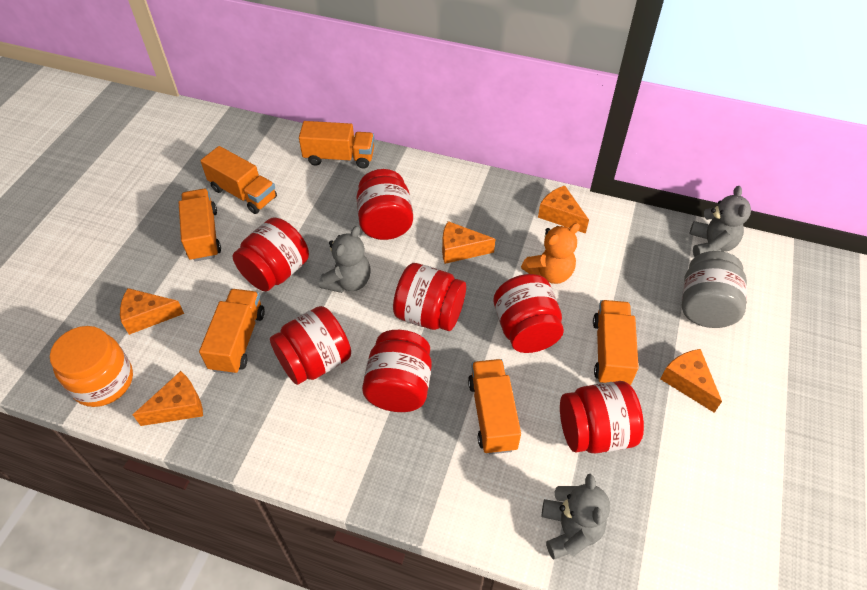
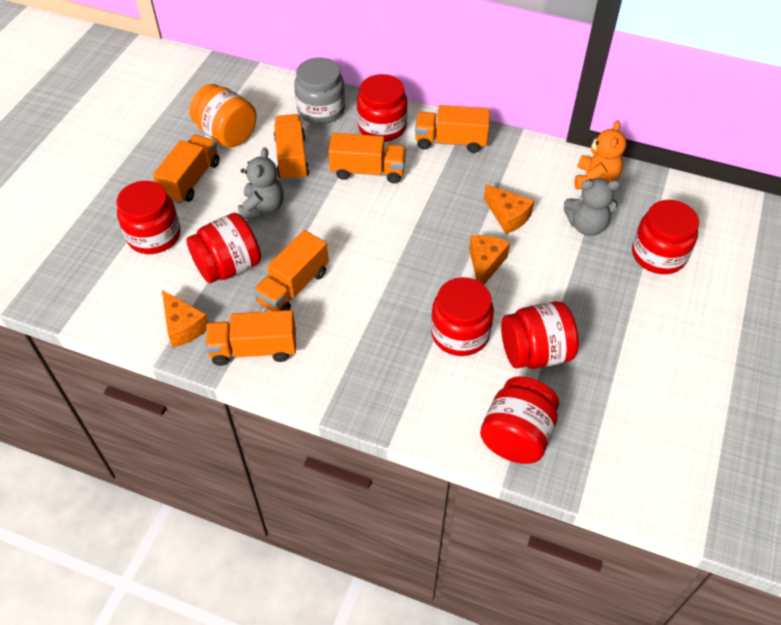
grey teddy bear: [319,226,371,293] [542,474,610,559] [689,186,751,257] = 3 -> [238,147,284,219] [564,178,620,236] = 2
orange cheese: [120,288,184,335] [133,371,203,426] [442,221,495,264] [538,186,589,234] [661,349,722,413] = 5 -> [162,290,209,348] [469,235,510,285] [484,184,534,234] = 3

